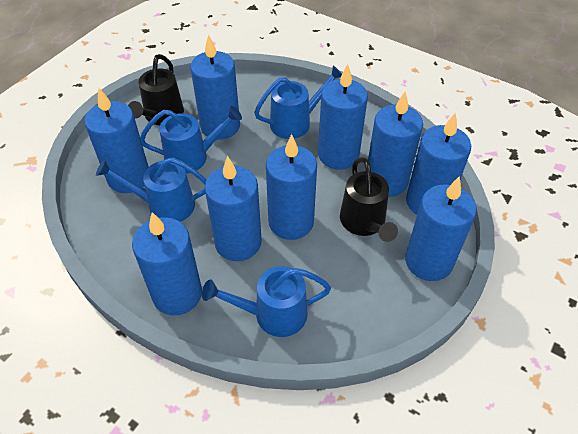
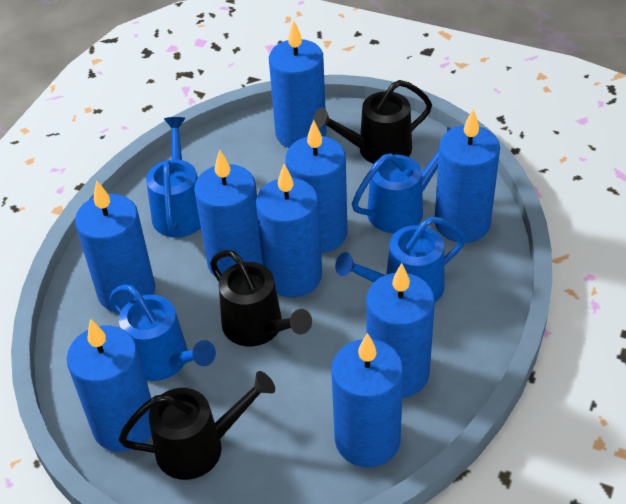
black watering can: [128,54,184,125] [340,157,398,242] = 2 -> [118,371,275,480] [210,250,312,347] [313,80,432,164] = 3

